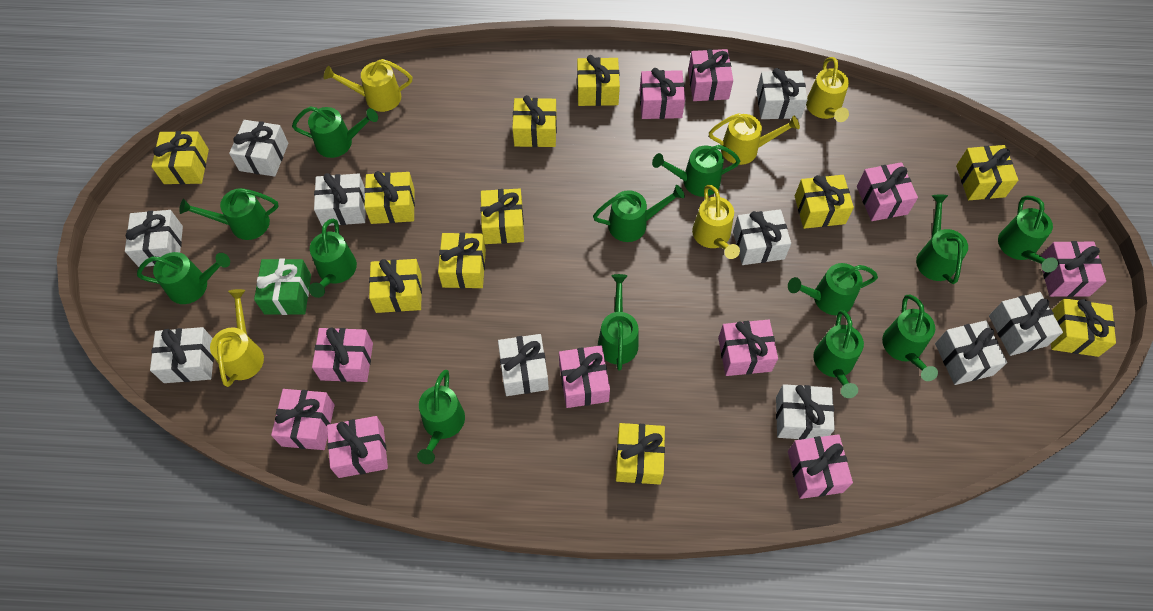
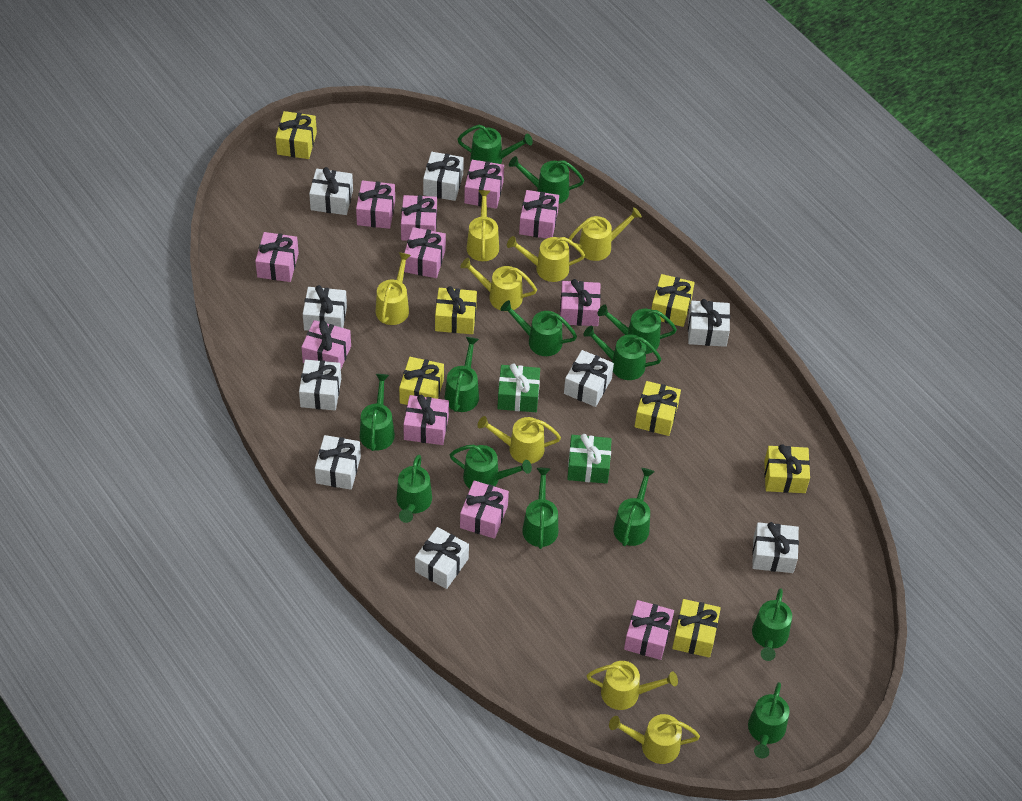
green gift: [254,259,311,315] = 1 -> [497,363,540,412] [567,434,612,484] = 2
pink gift: [271,389,335,450] [312,328,373,382] [327,416,388,478] [559,345,610,408] [640,68,685,119] [688,49,733,101] [718,320,778,376] [788,434,853,499] [857,162,918,221] [1041,241,1106,297] = 10 -> [255,232,299,282] [301,320,351,368] [356,181,395,229] [401,195,437,241] [403,395,449,445] [404,227,446,278] [460,480,509,539] [464,160,504,209] [519,190,559,239] [560,279,601,326] [624,600,674,660] = 11
white gift: [125,210,183,267] [150,327,214,383] [229,120,288,177] [314,173,366,226] [498,334,549,396] [733,209,791,265] [756,68,808,119] [776,384,835,440] [935,320,1007,385] [989,292,1063,356] = 10 -> [299,359,341,411] [303,285,347,331] [309,167,353,215] [315,435,361,490] [415,527,469,589] [423,152,464,201] [564,350,614,407] [688,299,730,347] [752,522,799,573] = 9
yellow gift: [151,131,209,184] [364,171,415,224] [369,259,422,313] [438,233,486,288] [480,189,524,244] [512,95,557,147] [577,55,620,106] [616,423,665,485] [795,175,854,229] [956,145,1018,200] [1051,298,1116,357] = 11 -> [275,111,317,159] [399,357,444,405] [435,286,477,334] [635,381,681,436] [651,274,695,327] [672,599,721,658] [764,444,810,493] = 7
yellow watering can: [210,289,264,387] [324,59,412,112] [692,185,740,259] [709,113,800,165] [806,57,849,122] = 5 -> [376,252,411,325] [460,258,537,310] [467,190,499,261] [478,416,561,464] [507,236,585,282] [569,207,642,261] [587,661,678,710] [609,714,700,764] = 8

